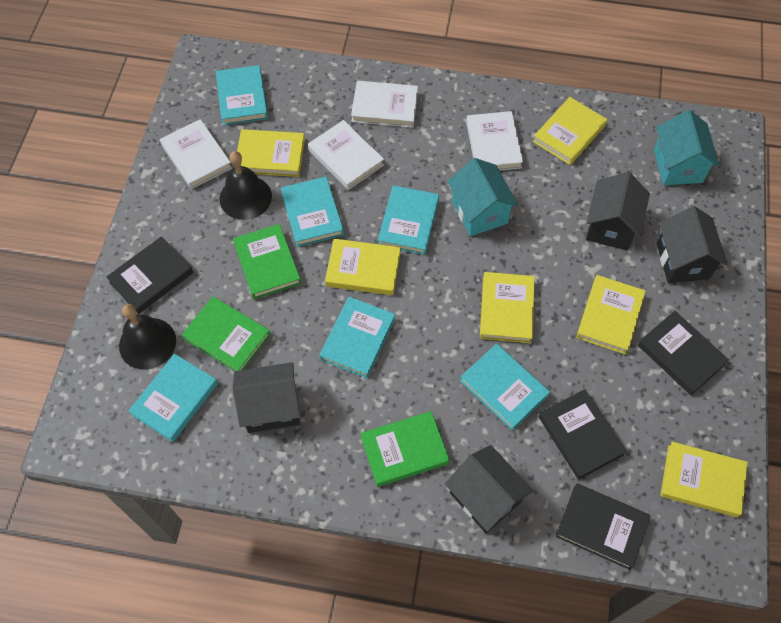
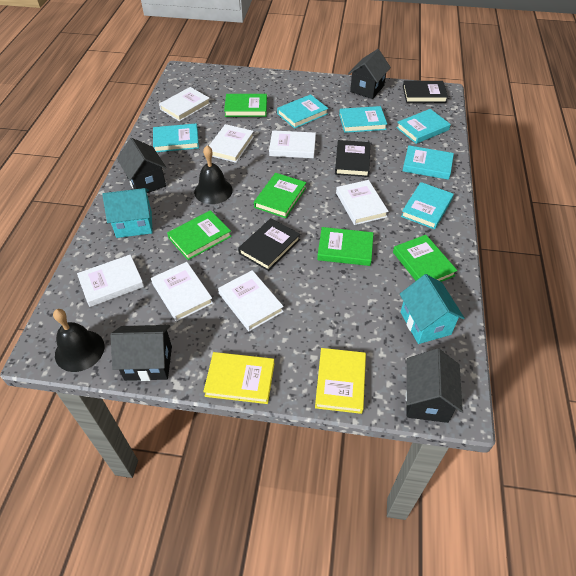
black book: [106,236,193,314] [538,389,627,480] [556,483,651,570] [638,311,729,395] = 4 -> [238,218,300,271] [335,140,370,177] [403,81,448,103] = 3
green book: [182,297,271,371] [233,224,301,299] [361,411,449,487] = 3 -> [167,210,232,260] [224,94,267,117] [254,173,306,218] [317,227,373,266] [393,235,457,282] = 5
white book: [160,119,232,189] [308,120,384,190] [351,81,418,128] [466,111,523,171] = 4 -> [77,255,144,307] [151,262,213,321] [159,87,210,122] [209,124,254,163] [218,270,284,331] [269,130,316,158] [336,180,389,225] = 7
yellow book: [237,129,305,177] [325,239,401,295] [480,272,535,343] [533,97,607,165] [576,275,646,354] [660,442,748,517] = 6 -> [203,352,274,404] [315,348,366,414] = 2

